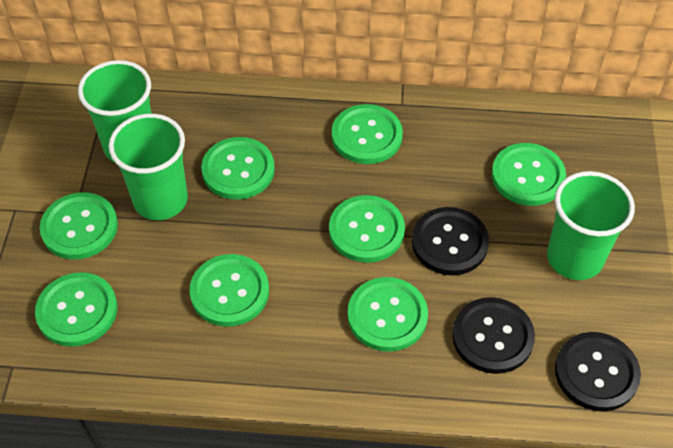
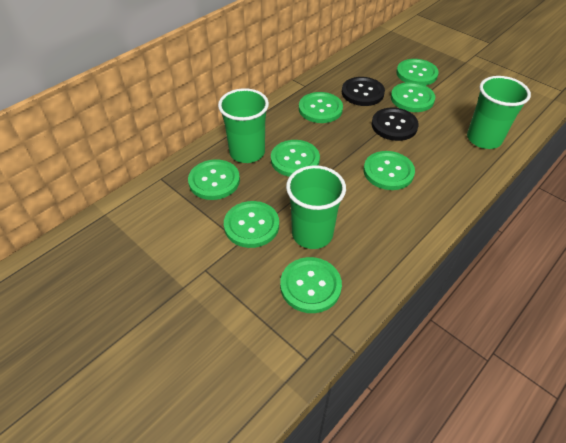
black button: [412,207,489,275] [452,297,535,374] [555,332,641,411] = 3 -> [342,77,385,106] [372,108,419,141] = 2

